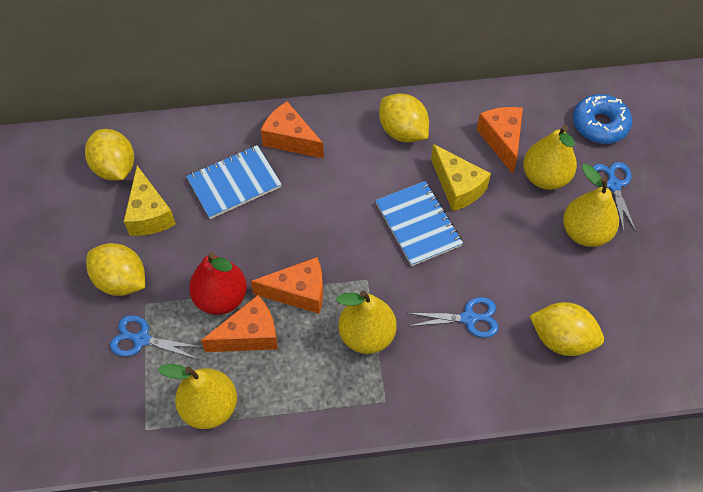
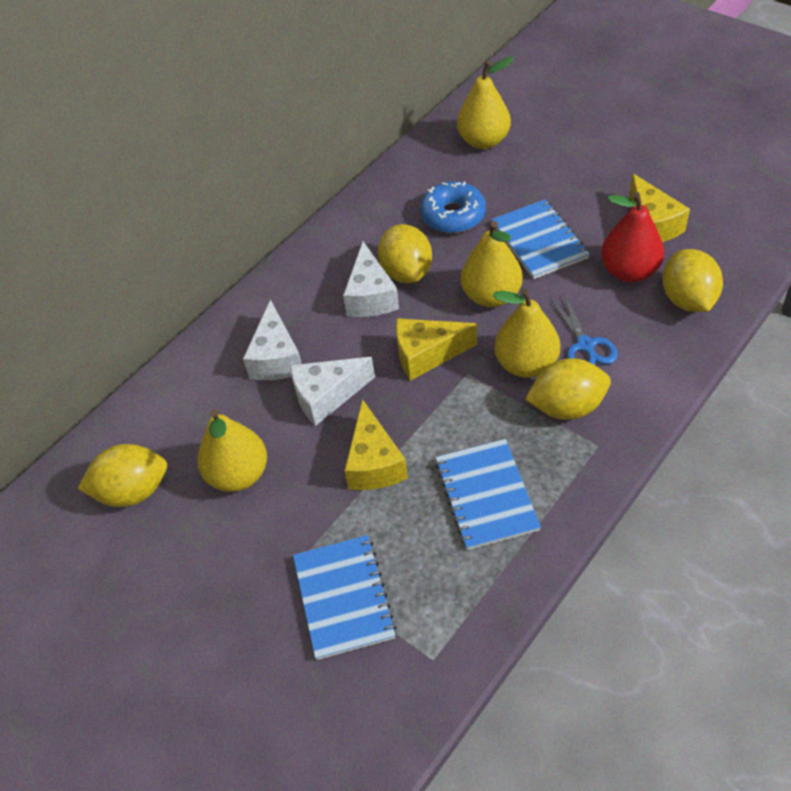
blue notebook: [186,145,282,219] [375,181,463,266] = 2 -> [293,535,397,660] [435,439,541,550] [492,199,590,279] = 3
blue scissors: [110,315,201,360] [407,297,499,338] [593,162,636,232] = 3 -> [550,294,618,365] = 1
orange cheese: [201,295,278,352] [251,257,323,314] [260,101,324,158] [477,107,523,174] = 4 -> none = 0
white cheese: none = 0 -> [243,300,302,380] [290,357,375,426] [343,241,399,317] = 3
yellow cheese: [124,166,176,236] [431,144,491,211] = 2 -> [344,399,408,490] [396,318,477,381] [629,173,690,242] = 3

